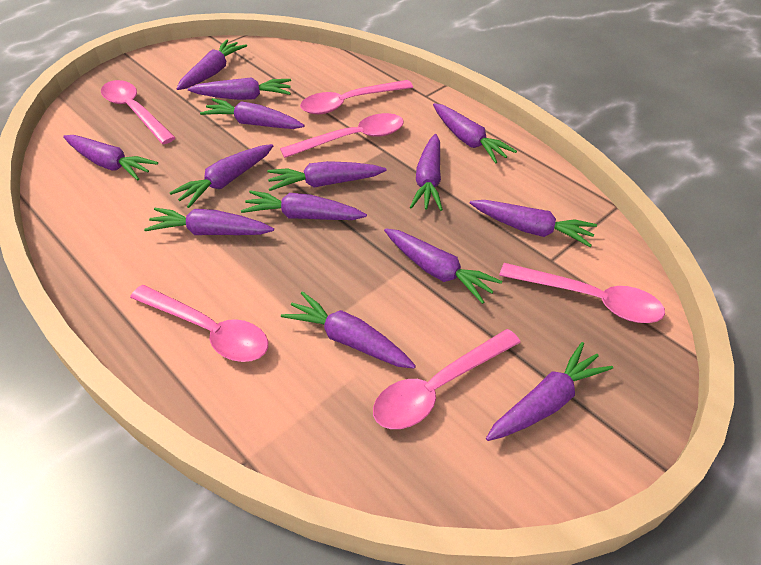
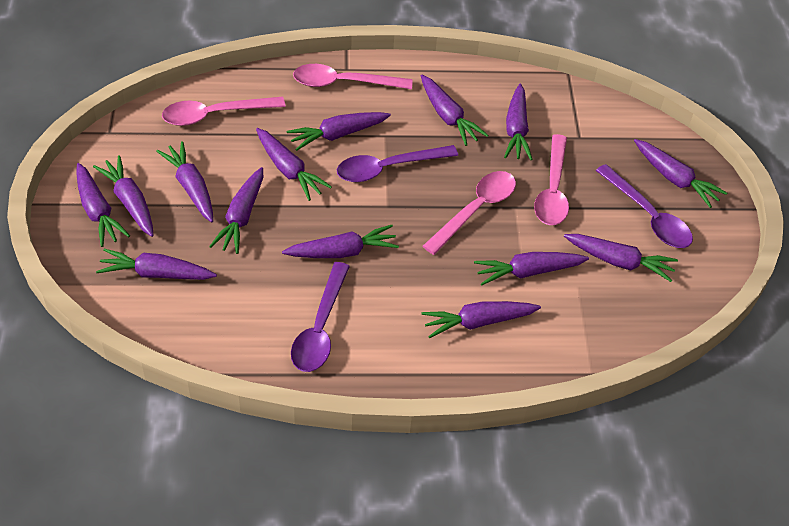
pink spoon: [101,80,176,144] [130,285,268,362] [280,113,404,158] [300,80,413,114] [373,329,521,429] [499,263,665,323] = 6 -> [162,97,286,126] [293,64,412,89] [423,171,516,255] [534,134,569,225] = 4
purple spoon: none = 0 -> [291,262,350,372] [337,145,458,182] [596,164,693,248] = 3

